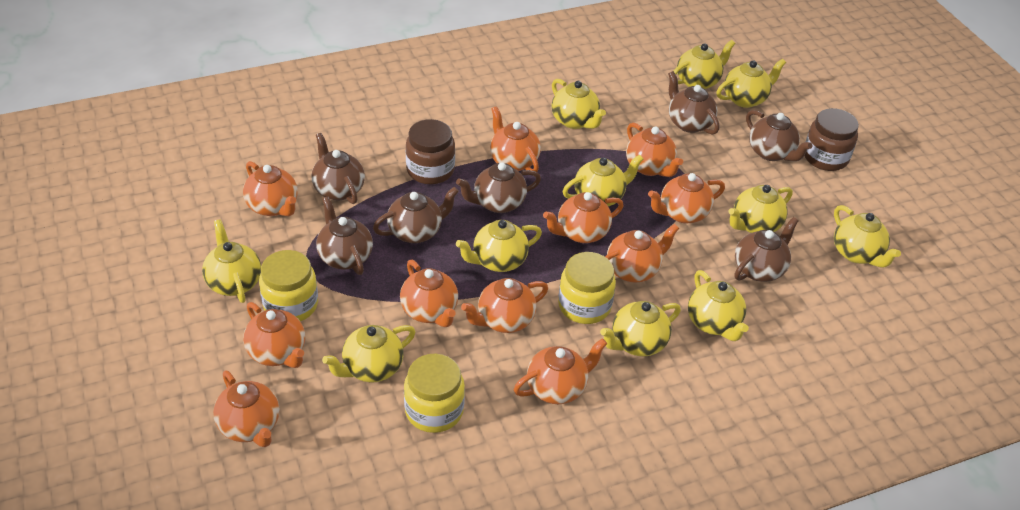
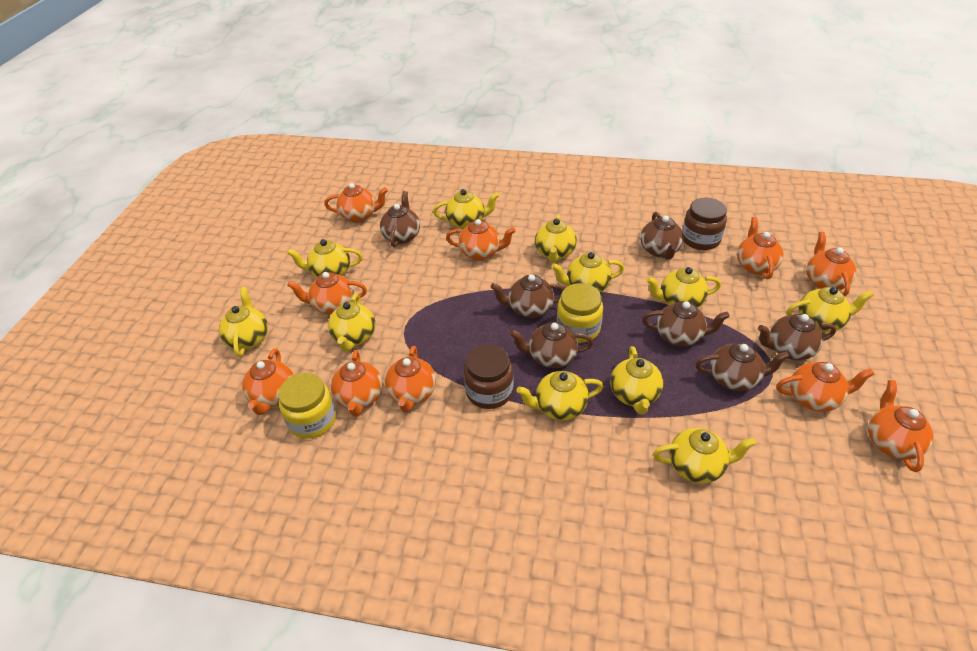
orange teapot: [213,370,279,447] [243,161,298,216] [243,302,305,368] [400,260,458,327] [461,278,548,333] [490,106,541,172] [514,338,607,404] [543,192,624,243] [605,224,679,283] [626,122,683,177] [648,173,725,223] = 11 -> [242,349,294,415] [287,272,367,314] [324,183,388,222] [331,350,382,417] [385,346,436,413] [446,219,516,260] [737,217,784,279] [776,362,874,412] [806,232,856,296] [868,380,934,472] = 10
yellow jar: [259,250,318,321] [404,354,465,433] [558,252,616,324] = 3 -> [278,373,336,439] [557,283,603,343] = 2

